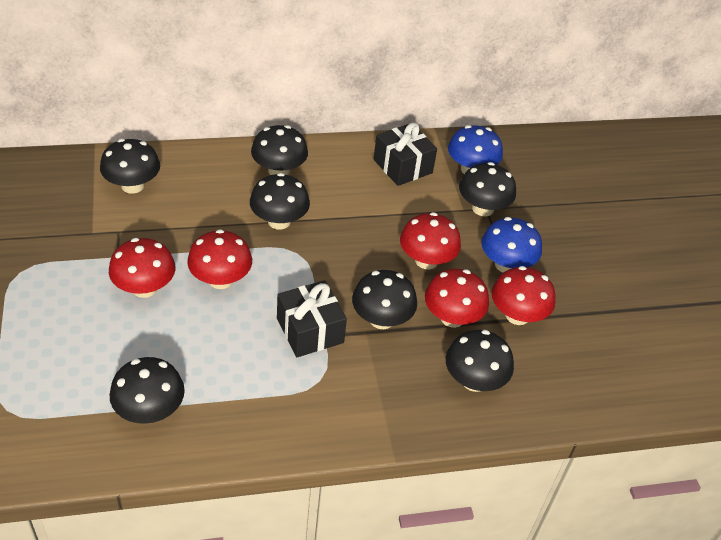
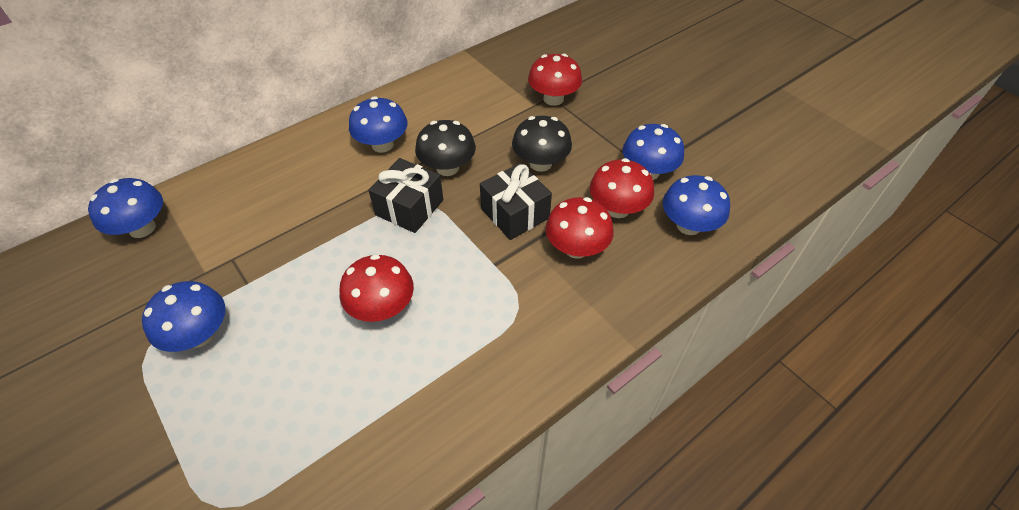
black mushroom: [100,139,160,194] [109,357,185,424] [250,173,310,230] [251,125,308,175] [352,270,417,329] [446,330,514,392] [459,162,516,217] = 7 -> [415,120,476,176] [512,116,572,172] = 2
blue mushroom: [448,125,503,174] [481,217,542,273] = 2 -> [88,178,163,238] [142,281,225,352] [349,96,408,153] [623,124,684,180] [663,175,730,235] = 5
red mushroom: [109,238,176,298] [187,229,252,289] [400,212,461,269] [425,269,489,328] [491,266,556,325] = 5 -> [339,254,414,322] [528,54,582,106] [545,197,614,259] [590,158,654,218] = 4

